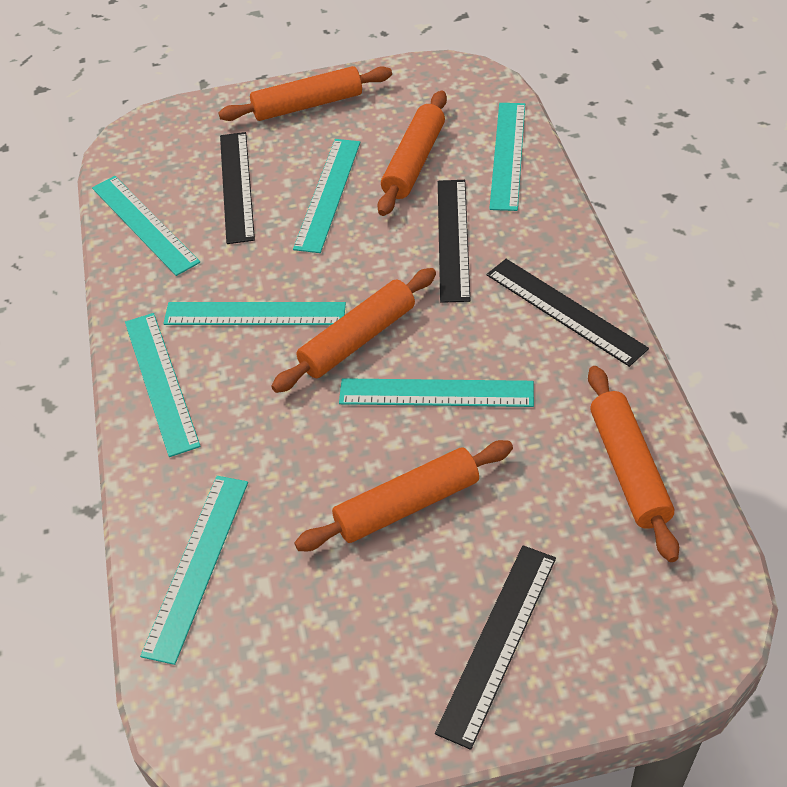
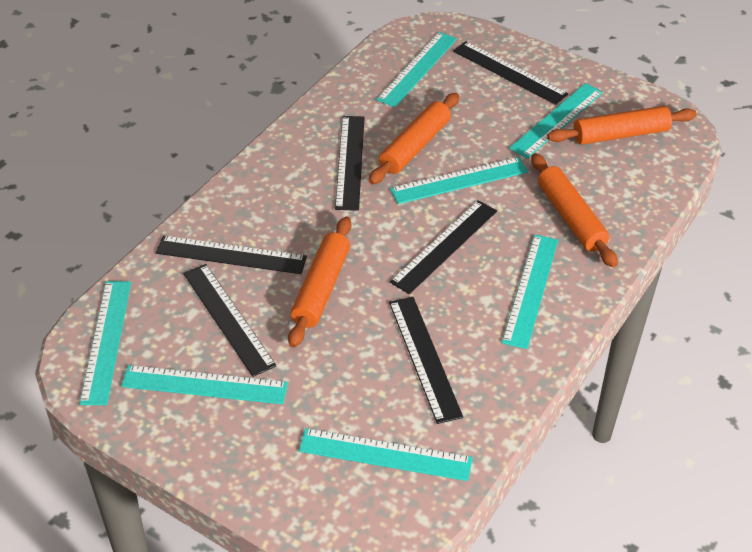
black ruler: [220,132,255,244] [435,545,556,750] [438,180,470,303] [487,259,649,367] = 4 -> [156,235,307,274] [183,264,276,377] [335,116,365,211] [389,297,463,424] [390,200,497,294] [453,41,568,105] = 6
orange rolling pin: [218,66,392,121] [271,268,436,393] [294,440,513,551] [378,91,447,216] [588,366,679,562] = 5 -> [288,216,352,348] [369,93,459,185] [531,153,618,268] [547,106,697,145] = 4

